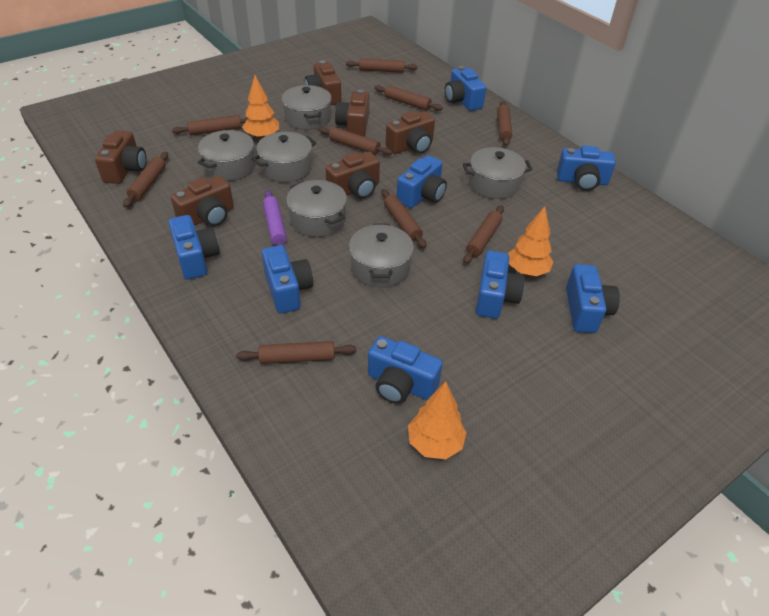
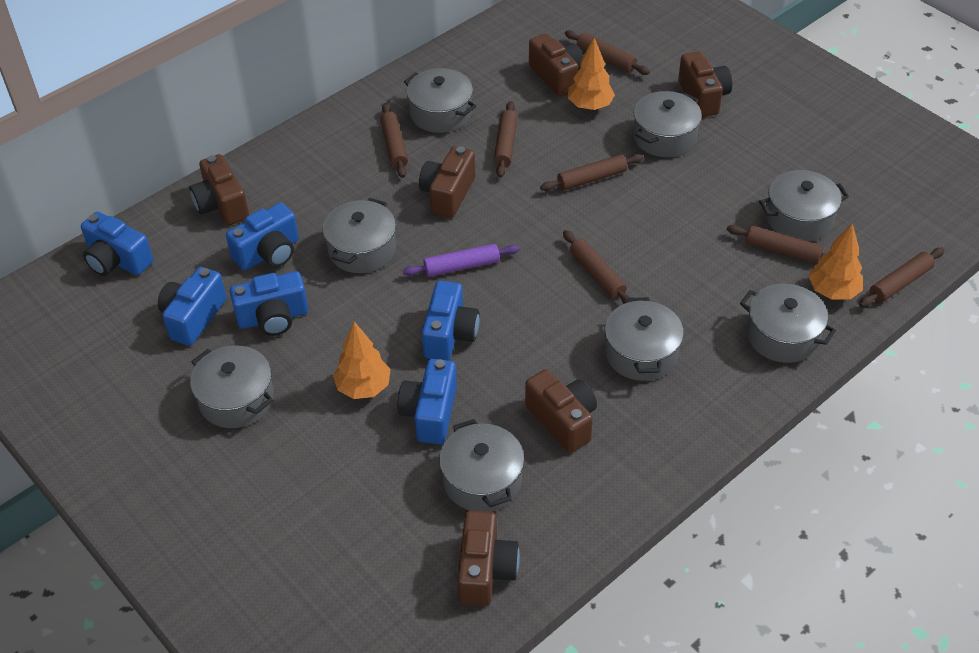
blue camera: [168,215,220,279] [262,245,313,313] [368,336,443,404] [397,155,447,208] [445,66,486,111] [476,250,525,319] [557,145,616,191] [566,264,620,333] = 8 -> [81,212,153,276] [158,267,227,346] [226,203,299,271] [229,271,308,336] [398,359,457,444] [422,281,480,360] = 6
brown rolling pin: [123,152,168,208] [172,115,248,135] [236,341,357,364] [318,127,392,155] [346,58,418,73] [374,85,443,111] [381,189,426,248] [463,205,504,264] [497,101,512,146] = 9 -> [380,103,408,178] [494,101,517,178] [540,154,644,191] [563,230,630,304] [565,30,650,75] [726,225,825,264] [859,248,944,307] = 7
grey pot: [198,130,255,181] [252,132,316,182] [282,85,332,130] [286,180,347,237] [349,223,414,288] [463,147,532,199] = 6 -> [190,345,274,428] [323,198,396,273] [404,68,476,133] [439,419,524,511] [605,297,684,381] [633,91,702,157] [740,284,836,363] [759,170,849,241] = 8

